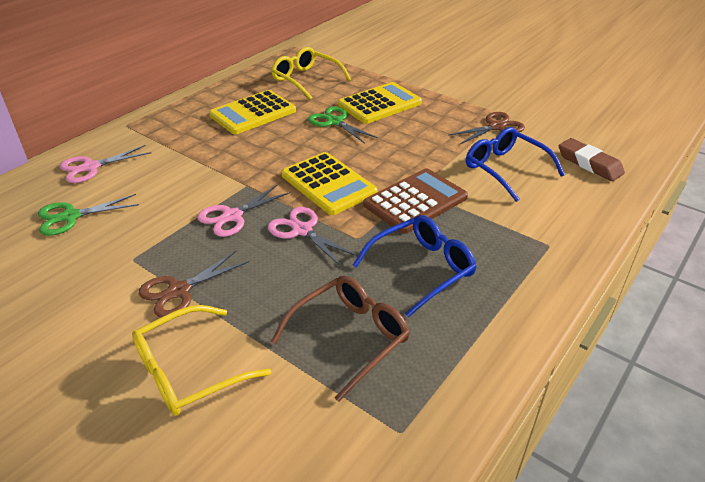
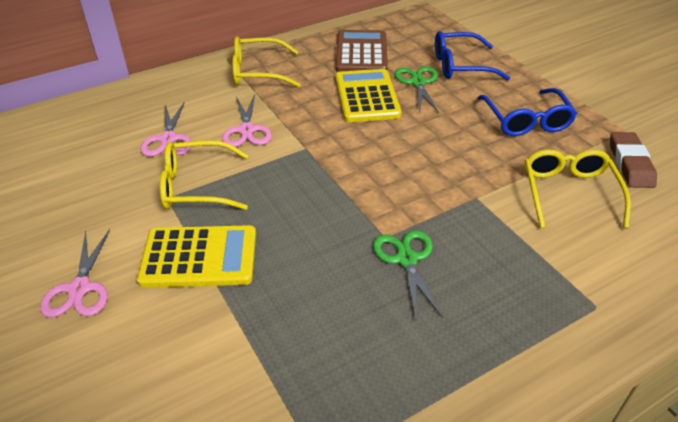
brown glasses: [271,276,410,402] = 1 -> none = 0
brown scissors: [139,251,249,318] [448,112,525,144] = 2 -> none = 0
yellow calculator: [209,90,296,134] [281,152,377,215] [338,82,422,124] = 3 -> [137,225,256,288] [335,69,402,122] = 2
yellow glasses: [132,305,271,416] [271,47,351,100] = 2 -> [160,140,249,210] [232,36,300,87] [525,149,631,229] = 3

